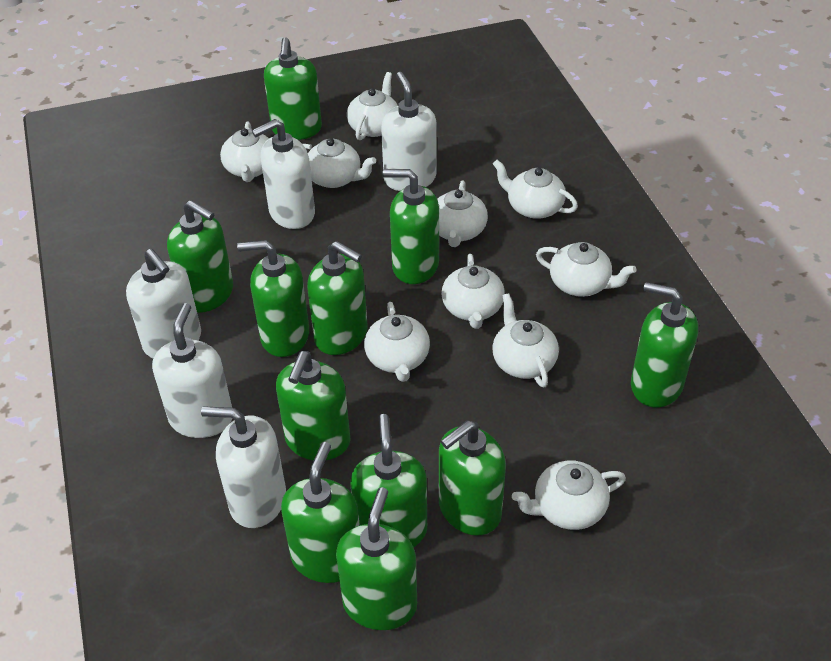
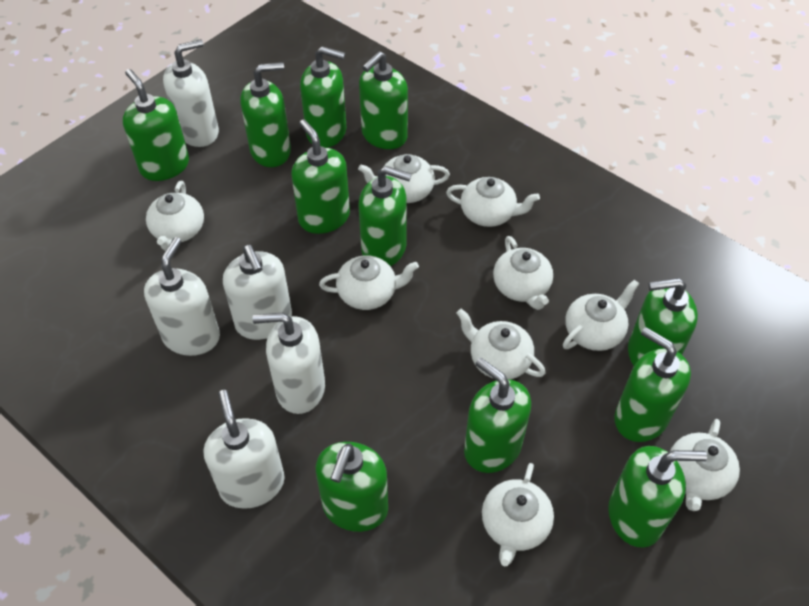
white teapot: [220,122,269,182] [303,138,376,188] [347,72,398,140] [364,302,430,382] [437,181,488,247] [442,254,505,329] [492,293,559,387] [493,160,578,219] [512,460,626,530] [536,242,637,297] = 10 -> [146,181,204,251] [319,255,419,310] [358,154,450,203] [446,177,540,227] [457,309,546,379] [482,463,554,566] [493,236,553,310] [563,280,639,351] [670,419,740,511] = 9

